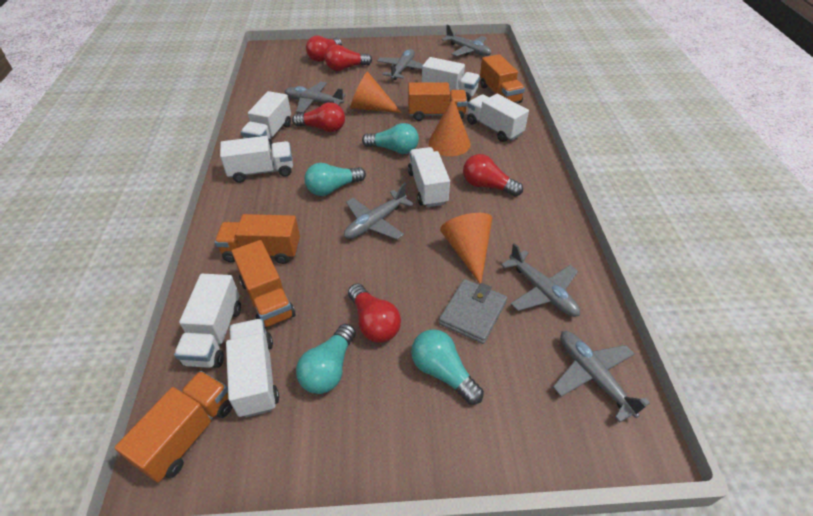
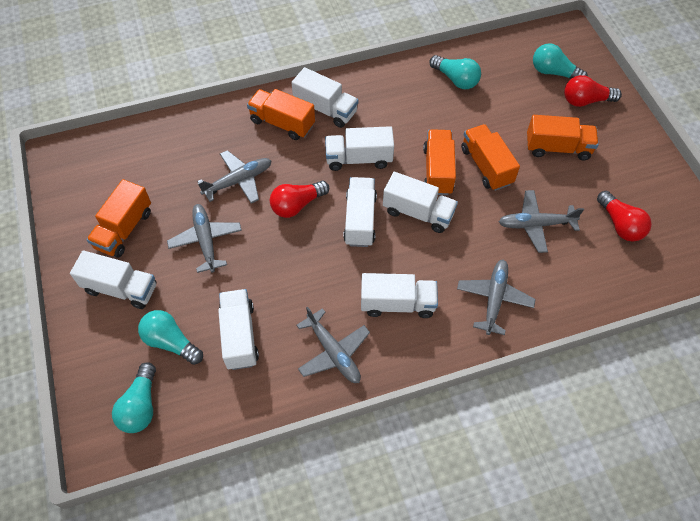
grey plane: [284,82,346,113] [344,183,414,240] [377,49,423,80] [442,25,491,56] [501,243,580,317] [553,331,650,423] = 6 -> [167,204,242,273] [197,150,272,204] [296,307,370,383] [457,260,536,335] [499,190,584,253] = 5
grey wallet: [439,279,507,344] = 1 -> none = 0
orange cone: [350,71,402,113] [428,98,471,156] [440,213,492,284] = 3 -> none = 0
red light bulb: [292,102,345,132] [306,35,342,62] [325,44,372,71] [348,283,401,343] [463,154,523,197] = 5 -> [270,181,329,218] [564,75,622,107] [597,191,652,242] = 3

